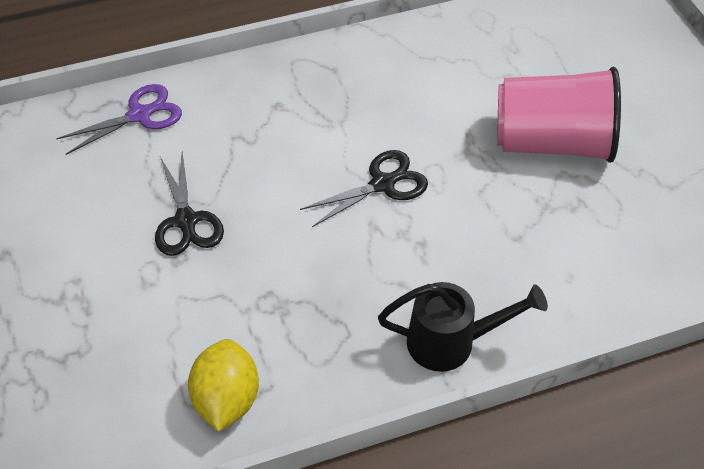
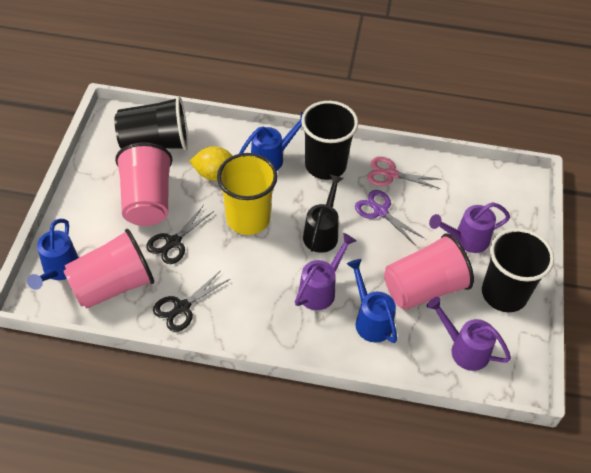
black cup: none = 0 -> [114,96,188,150] [301,101,358,180] [482,228,554,312] = 3
blue watering can: none = 0 -> [27,219,79,290] [239,112,303,170] [347,259,397,343] = 3
pink cup: [497,67,621,163] = 1 -> [63,229,154,309] [115,142,172,226] [384,233,474,310] = 3
pink scissors: none = 0 -> [367,157,442,189] = 1
purple watering can: none = 0 -> [295,233,356,310] [427,297,511,371] [429,202,510,253] = 3
yellow cup: none = 0 -> [217,153,278,235] = 1

